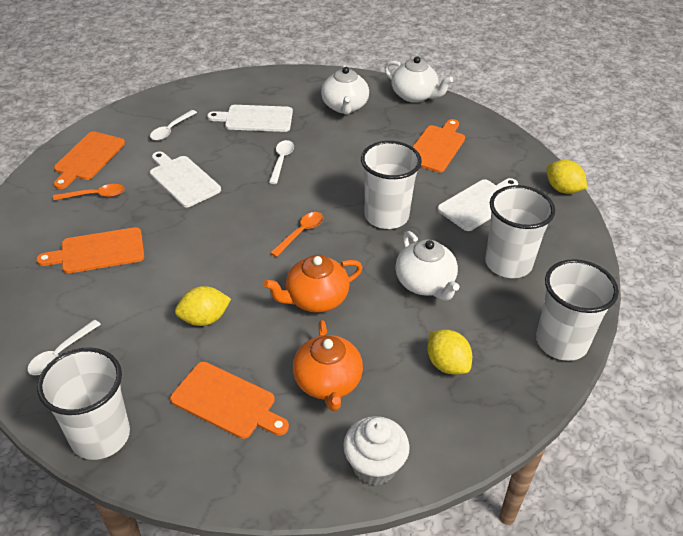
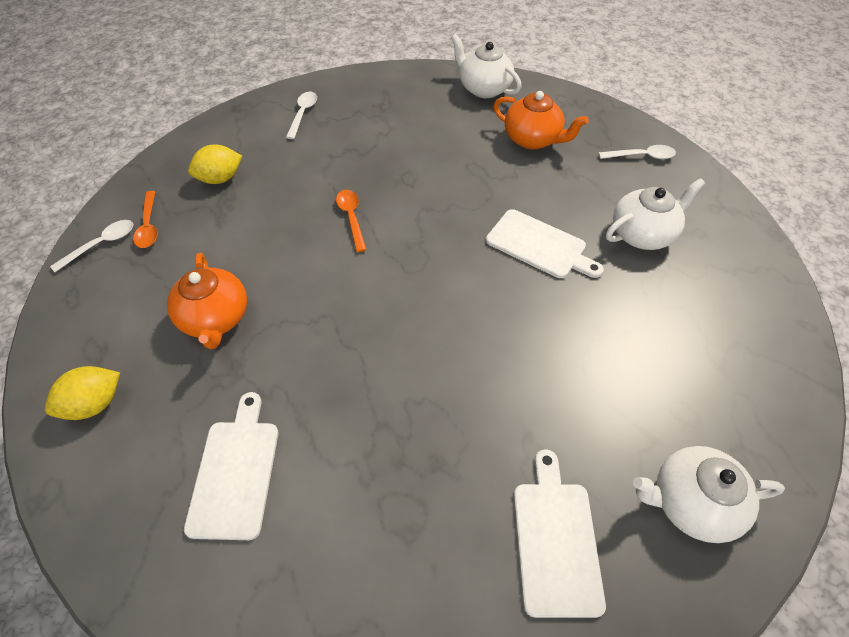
orange cutting board: [36,227,144,273] [54,131,125,189] [170,362,289,439] [413,119,465,173] = 4 -> none = 0
white cup: [37,347,130,460] [361,141,422,229] [485,185,555,278] [536,259,619,361] = 4 -> none = 0
white cupcake: [343,416,410,486] = 1 -> none = 0
yellow lemon: [175,286,231,326] [427,330,472,375] [547,160,587,194] = 3 -> [45,366,120,420] [188,144,242,184] = 2

